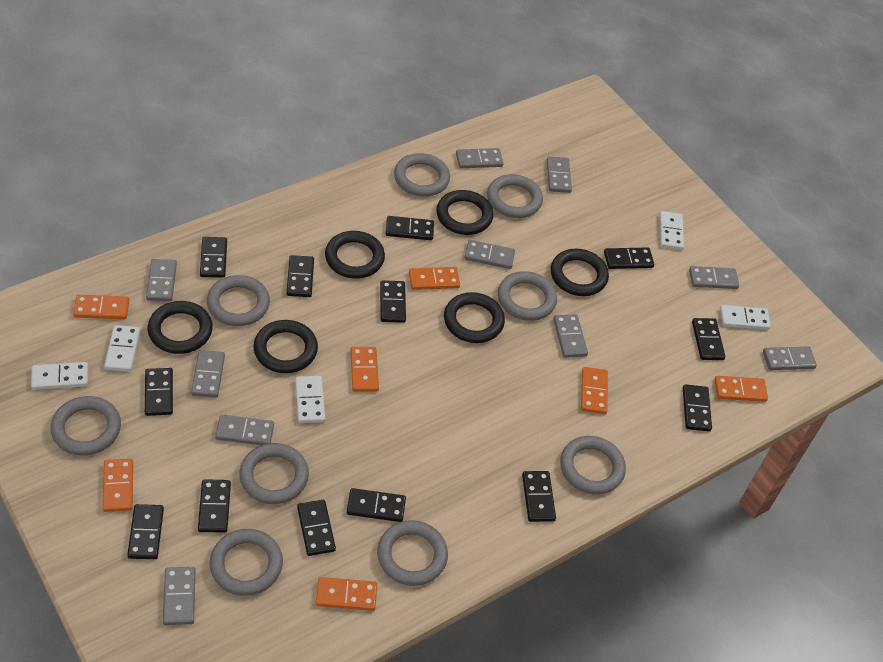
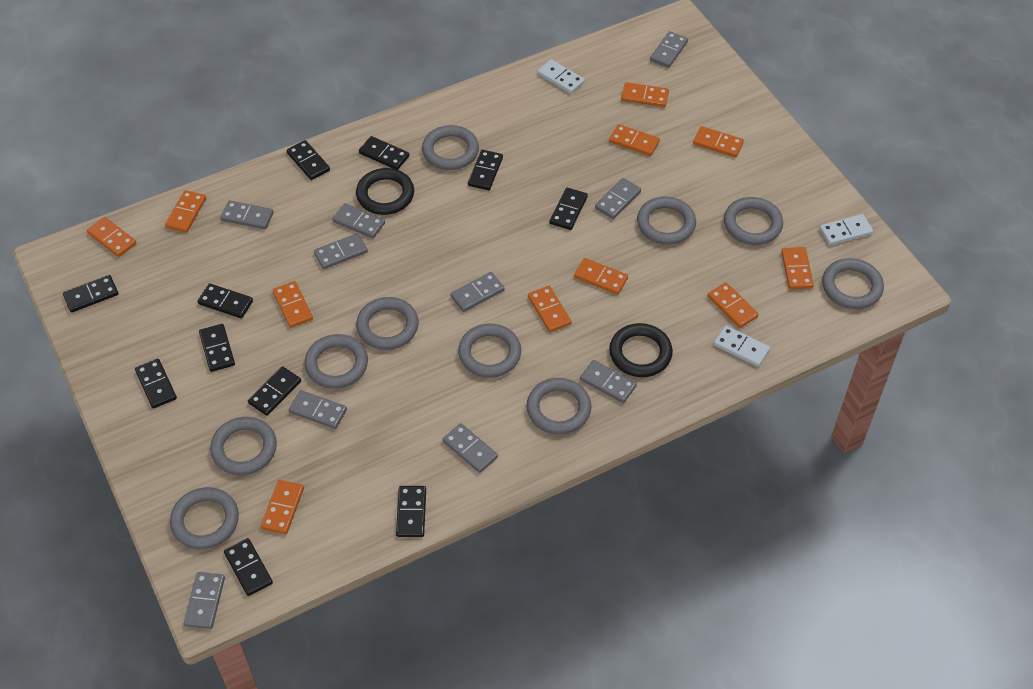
black domino: [127,504,164,559] [145,368,173,416] [198,479,231,533] [200,237,227,278] [286,255,314,297] [297,500,336,556] [347,488,406,522] [380,280,406,323] [386,216,434,240] [522,471,556,522] [604,247,654,269] [683,384,712,432] [692,318,725,360] = 13 -> [63,275,118,313] [135,359,177,409] [198,283,253,319] [199,324,235,372] [224,538,273,596] [248,366,301,416] [287,140,330,180] [359,136,409,170] [396,486,426,537] [468,150,503,190] [550,187,588,230] = 11
black ring: [147,301,213,354] [253,320,318,373] [325,231,385,279] [436,190,494,235] [444,292,505,343] [551,249,609,296] = 6 -> [356,168,414,215] [609,323,673,377] = 2
grey ring: [51,396,121,456] [207,275,270,326] [209,529,283,596] [239,443,309,504] [377,520,448,586] [394,153,450,196] [487,174,543,218] [498,271,557,321] [560,436,626,495] = 9 -> [170,487,239,550] [210,417,277,475] [304,334,368,389] [356,297,419,350] [422,125,479,170] [458,324,521,378] [526,378,591,435] [637,196,696,245] [724,197,783,245] [822,258,884,309] = 10
orange domino: [73,295,129,319] [102,459,133,512] [316,577,377,611] [350,347,379,392] [409,267,460,290] [581,367,608,414] [714,376,768,402] = 7 -> [87,217,136,257] [165,190,206,233] [261,480,304,534] [273,281,313,328] [528,286,572,332] [574,258,628,295] [609,124,660,156] [621,82,669,107] [693,126,744,157] [708,282,759,328] [781,247,814,289] = 11
white domino: [31,362,88,390] [104,325,140,372] [295,376,325,423] [660,211,684,250] [720,305,771,330] = 5 -> [537,59,585,94] [714,325,770,367] [819,214,873,245] = 3

